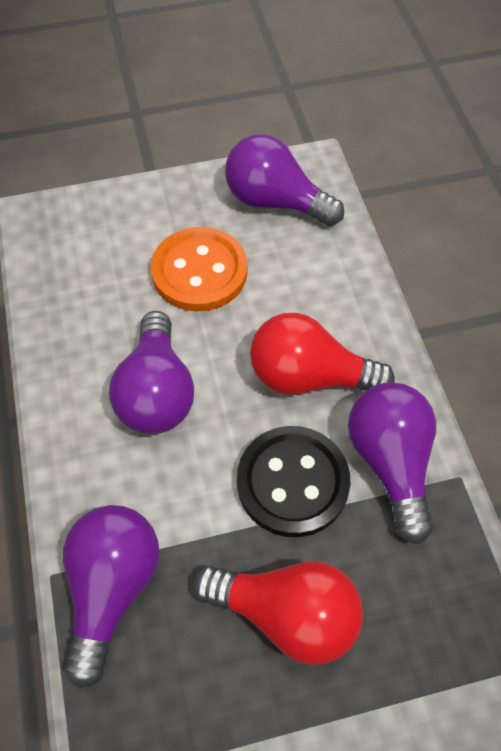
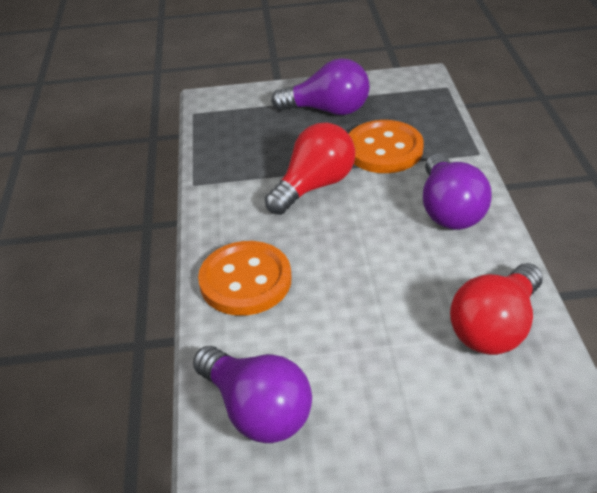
black button: [237,426,350,537] = 1 -> none = 0
orange button: [151,227,248,312] = 1 -> [198,241,292,316] [349,120,424,173] = 2
purple light bulb: [63,505,160,688] [109,311,194,434] [225,134,344,226] [348,382,436,544] = 4 -> [193,346,312,443] [271,58,370,115] [423,154,492,230] = 3

